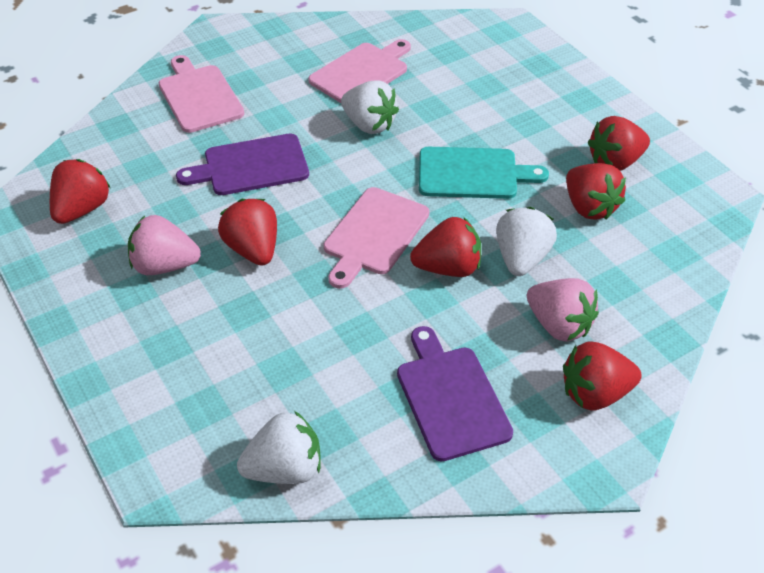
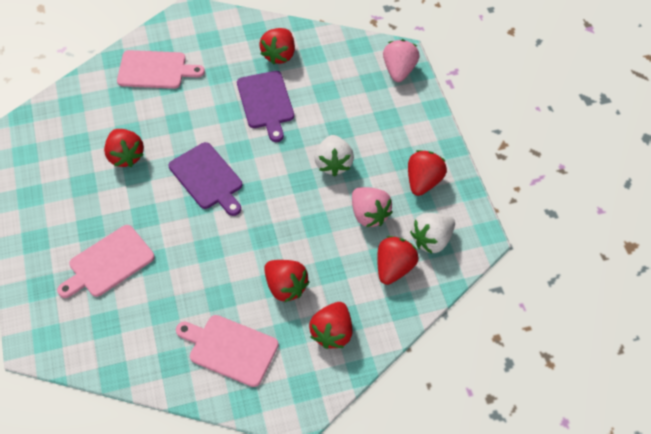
turquoise cutting board: [419,147,549,199] = 1 -> none = 0
white strawberry: [237,411,321,484] [341,80,399,134] [496,207,557,276] = 3 -> [314,135,354,176] [410,213,455,254] = 2

